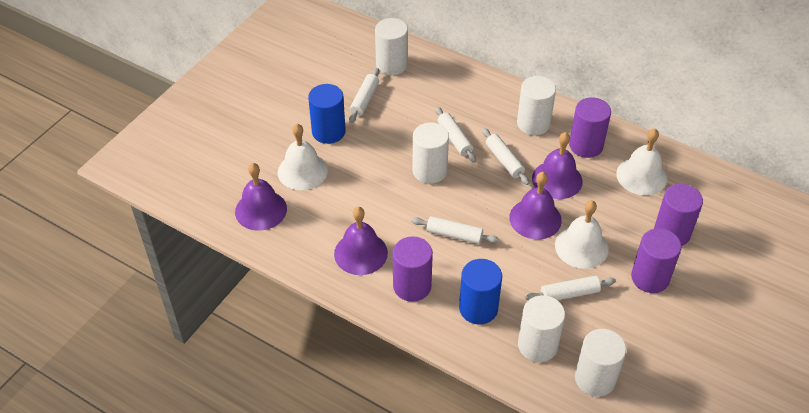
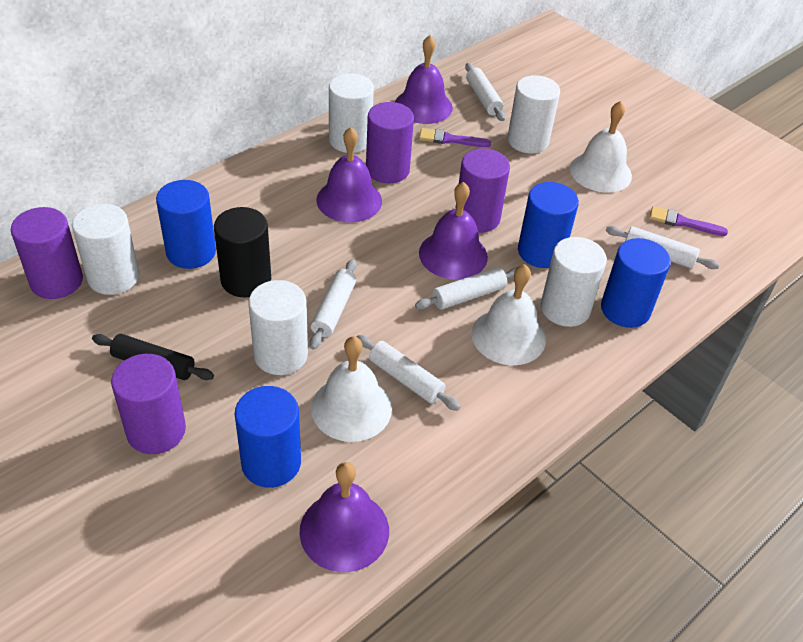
black cylinder: none = 0 -> [214,207,271,297] = 1
black rolling pin: none = 0 -> [92,334,214,380] = 1
blue cylinder: [308,84,346,144] [459,259,502,325] = 2 -> [156,180,216,269] [235,386,301,488] [518,182,579,268] [601,238,671,328] = 4
purple brush: none = 0 -> [419,128,491,147] [649,206,728,236] = 2

